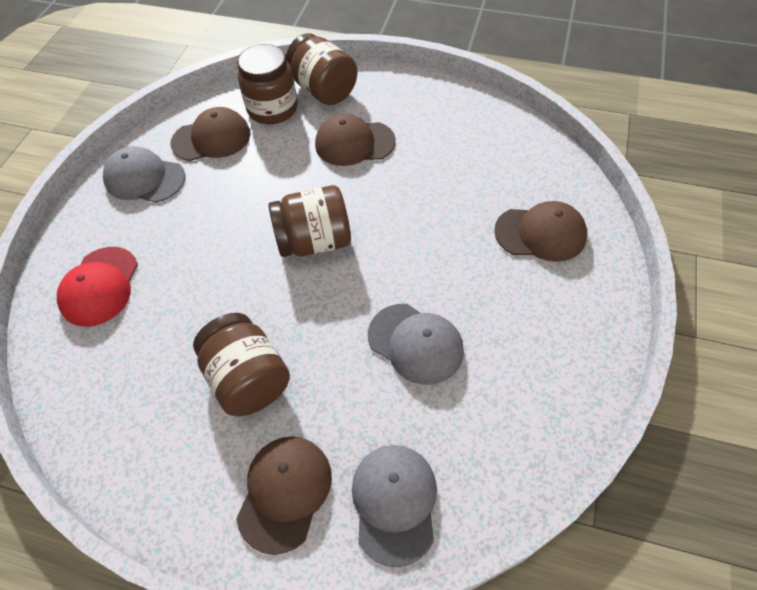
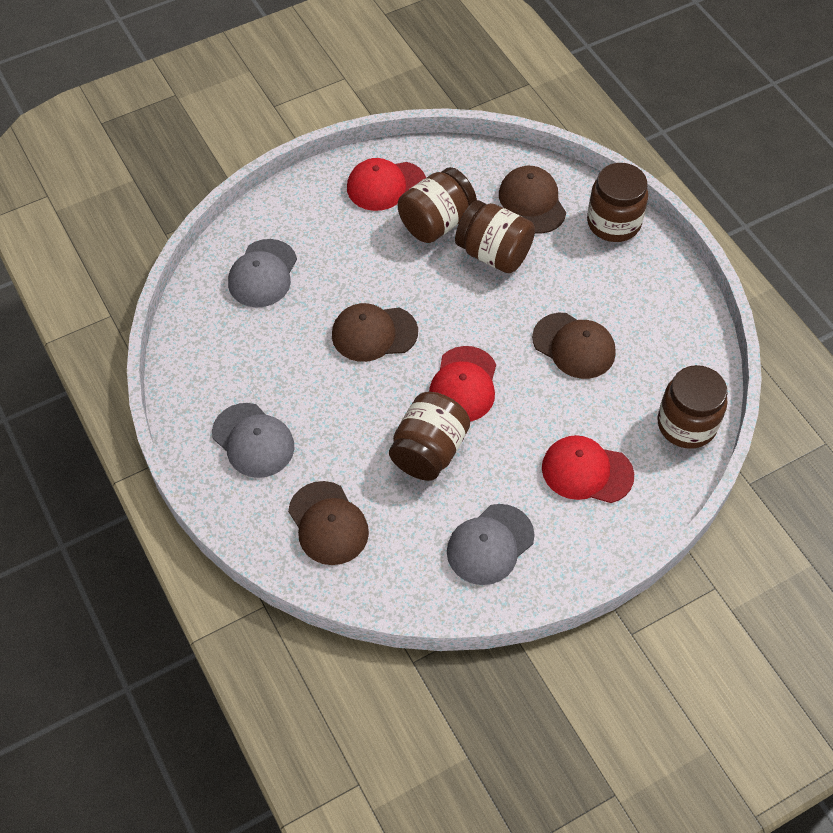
brown jar: [193,313,290,416] [237,44,298,124] [268,185,351,257] [286,33,357,105] = 4 -> [389,392,470,481] [398,167,477,243] [455,200,535,273] [587,163,648,242] [658,365,727,449] = 5
red cap: [57,247,138,327] = 1 -> [347,158,426,211] [429,346,496,421] [542,435,634,503] = 3

